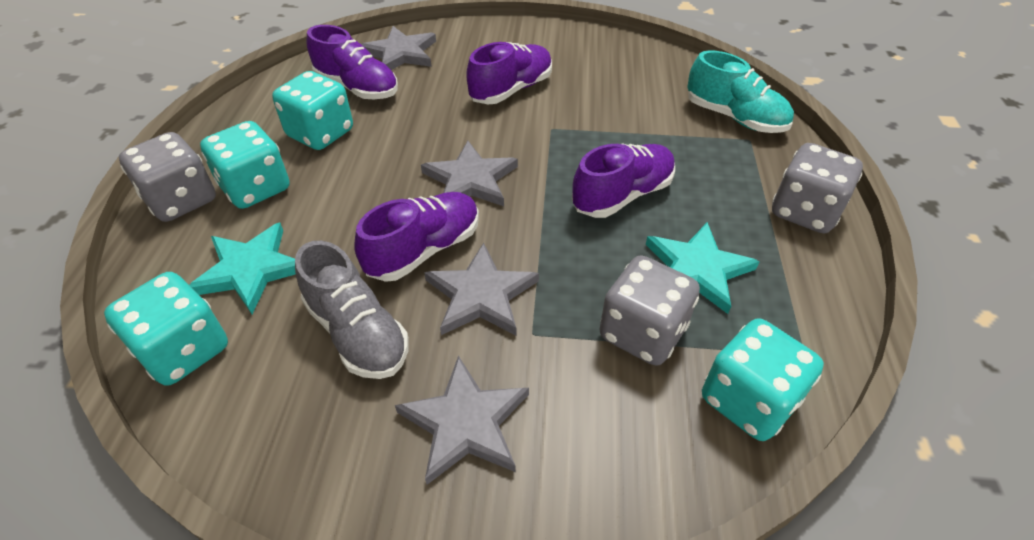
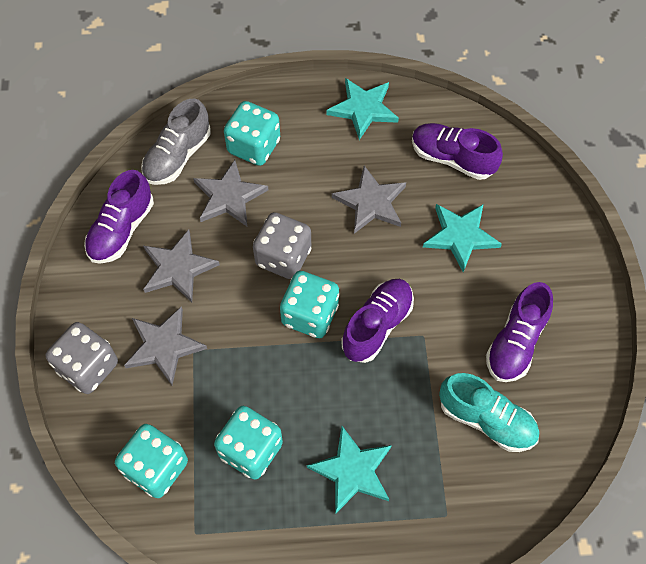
grey dice: [119,132,216,222] [599,255,700,366] [772,143,863,233] = 3 -> [46,322,118,394] [253,212,311,279] = 2
turquoise star: [189,222,296,314] [646,222,760,314] = 2 -> [307,426,392,514] [326,78,399,140] [423,204,502,272] = 3

